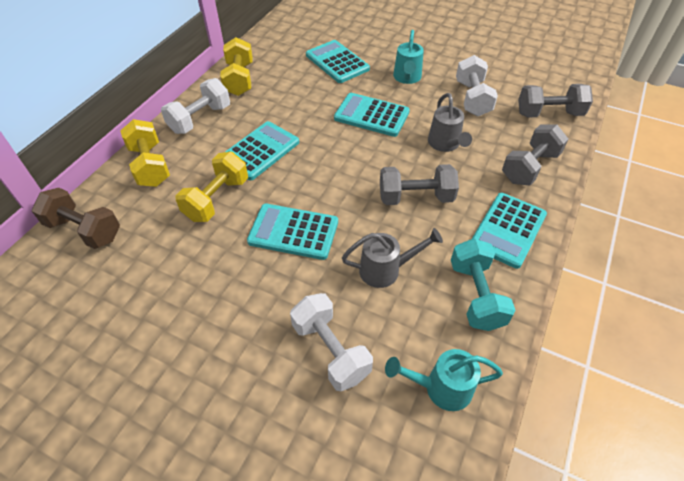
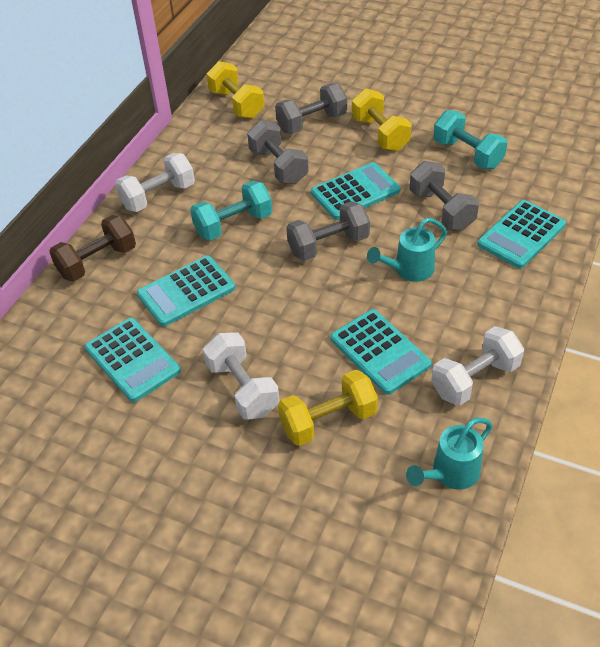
grey dumbbell: [380,164,459,205] [502,124,568,185] [518,84,593,117] = 3 -> [247,120,309,184] [275,83,347,134] [286,201,370,261] [409,161,479,230] = 4
grey watering can: [342,228,443,288] [428,93,472,152] = 2 -> none = 0
turquoise dumbbell: [451,238,516,331] = 1 -> [190,181,272,241] [433,110,508,169] = 2

